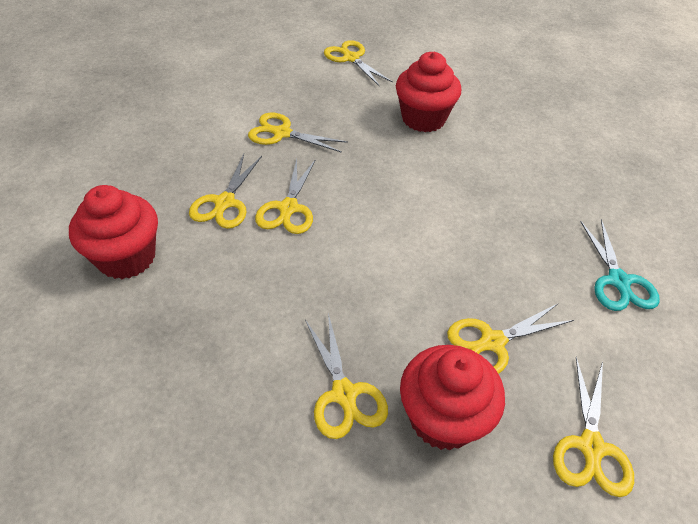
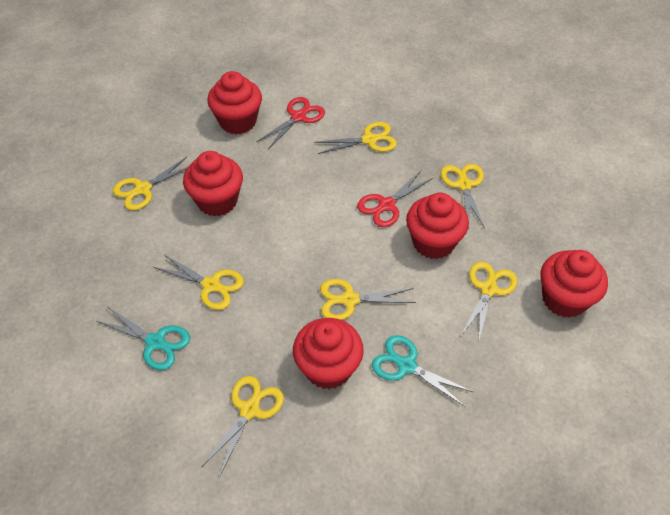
red cupcake: [69,185,158,279] [396,52,461,132] [400,345,505,450] = 3 -> [183,151,243,216] [207,71,262,135] [293,318,364,389] [406,193,469,259] [541,250,608,318] = 5
red scissors: none = 0 -> [257,97,325,149] [357,171,433,227] = 2
turquoise scissors: [580,219,660,311] = 1 -> [96,307,190,370] [372,335,473,407] = 2

